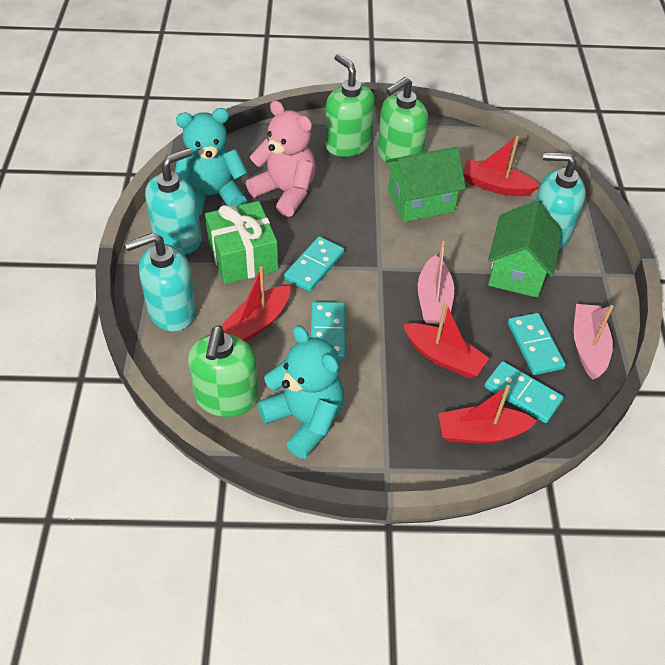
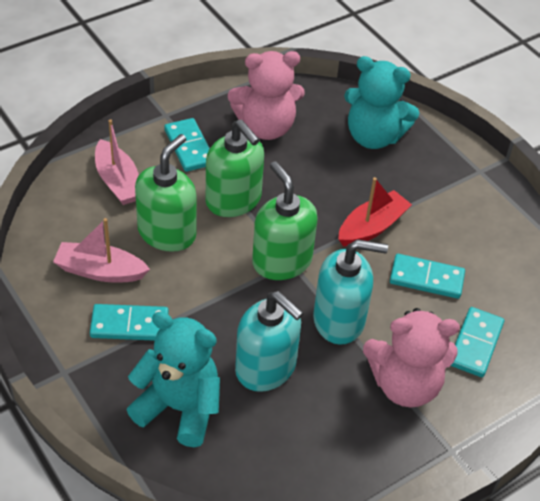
green gift: [205,201,278,284] = 1 -> none = 0
green house: [386,147,466,222] [488,201,562,298] = 2 -> none = 0
pink teddy bear: [246,101,316,217] = 1 -> [228,51,305,140] [363,308,460,408] = 2
red boat: [221,266,290,342] [403,303,489,378] [438,385,537,444] [463,136,540,196] = 4 -> [338,177,412,246] = 1
turquoise soap dispenser: [125,233,196,332] [145,148,202,255] [535,152,586,249] = 3 -> [235,291,303,392] [313,239,388,345] = 2

